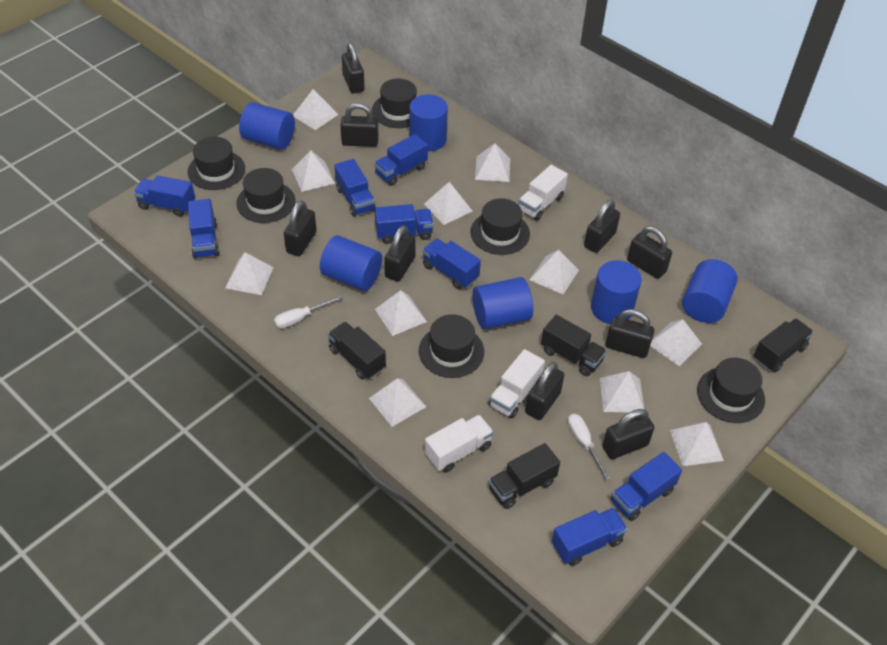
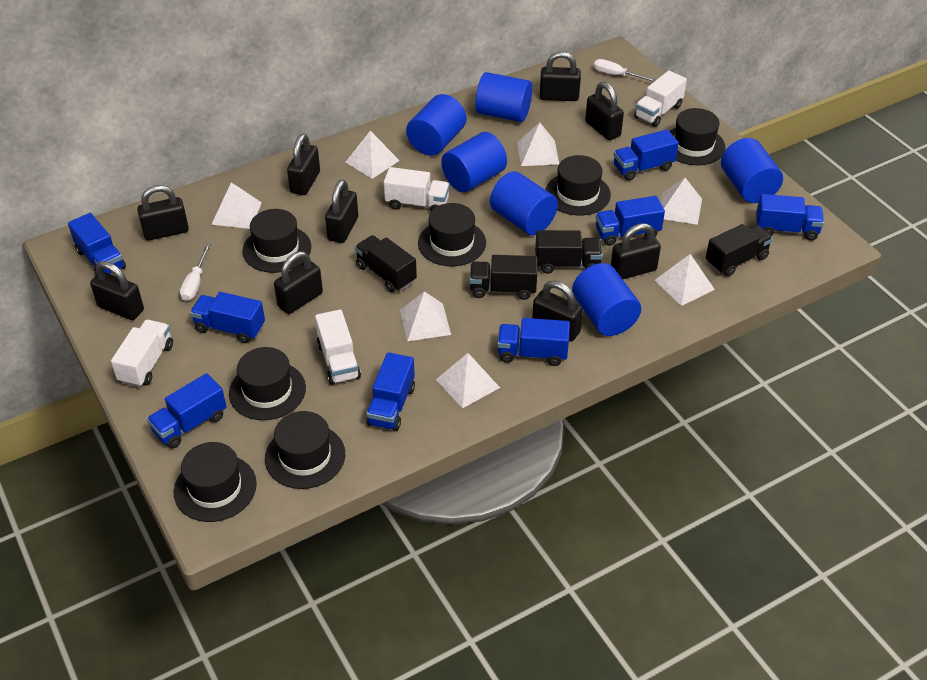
black hat: [188,137,245,190] [236,168,295,223] [372,79,417,128] [419,314,484,378] [470,198,530,255] [697,358,765,423] = 6 -> [173,442,257,522] [229,347,306,420] [242,209,311,273] [265,411,345,489] [418,203,486,266] [546,155,611,216] [670,108,726,165] = 7
white pyramid: [225,252,274,295] [292,151,335,192] [293,89,339,130] [369,378,426,427] [375,290,427,336] [424,182,472,225] [475,143,510,182] [530,250,579,294] [600,371,644,412] [650,319,702,366] [670,422,724,466] = 11 -> [211,182,262,229] [346,131,400,179] [400,291,451,341] [436,353,500,408] [517,123,559,166] [654,254,715,306] [661,178,702,225] = 7
white truck: [425,415,494,473] [489,349,545,419] [518,165,568,221] = 3 -> [111,320,173,387] [315,309,361,385] [384,167,450,211] [634,71,687,127] = 4

